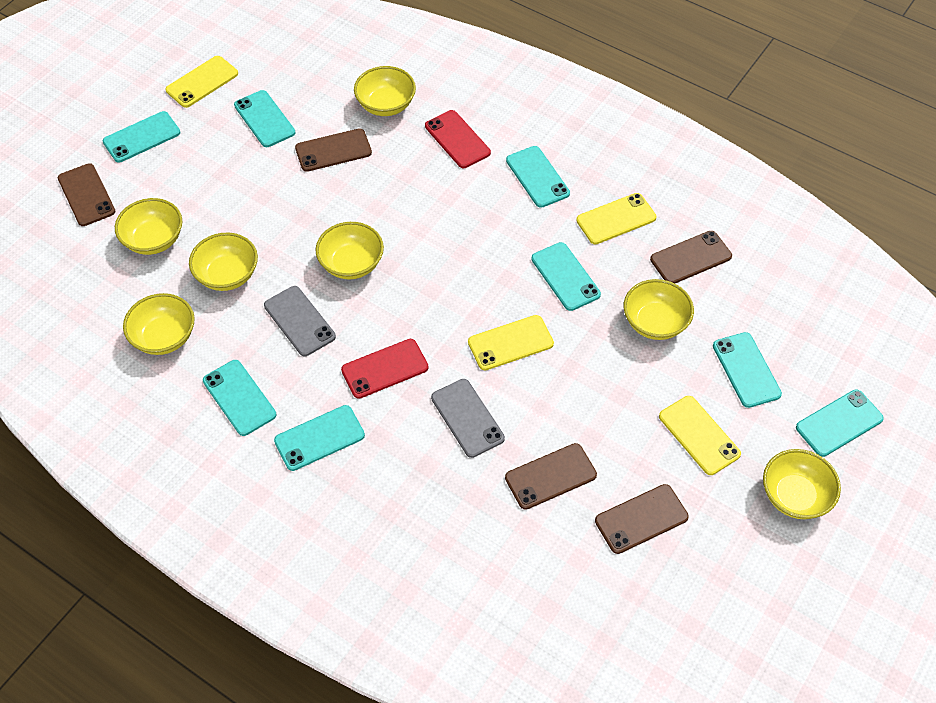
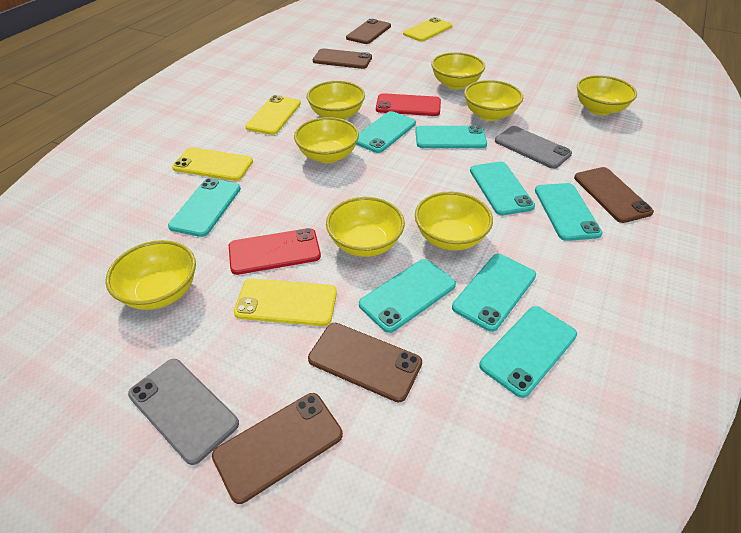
yellow bowl: [115,198,182,255] [123,293,195,355] [189,233,258,291] [316,222,384,279] [354,66,416,116] [624,279,694,340] [763,449,841,519] = 7 -> [105,240,196,310] [294,117,359,163] [307,81,365,120] [326,197,405,257] [415,192,493,251] [431,52,485,89] [464,80,523,121] [577,75,637,116] = 8

